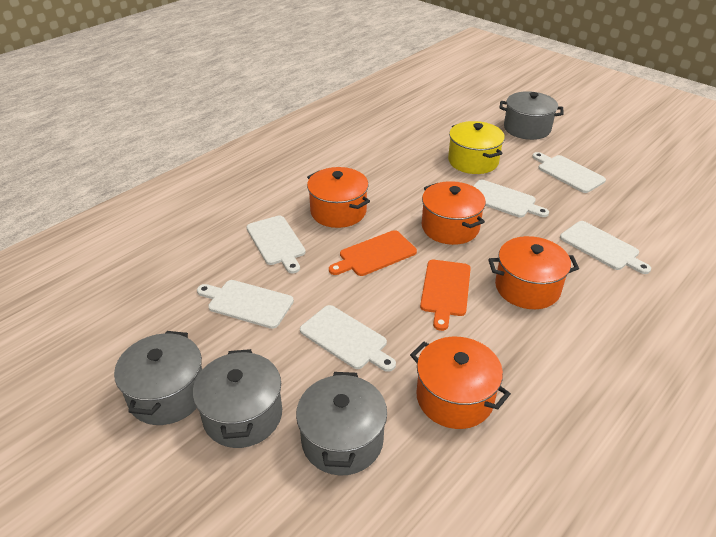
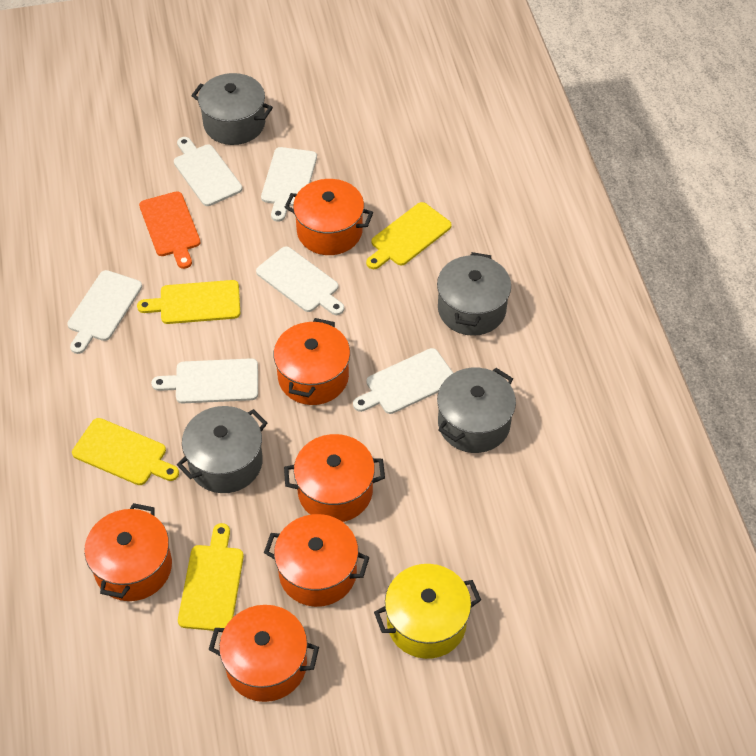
orange cutting board: [329,230,417,276] [420,260,471,331] = 2 -> [139,191,201,269] = 1
orange pot: [307,167,370,228] [410,337,511,429] [422,181,486,245] [488,236,579,309] = 4 -> [84,503,172,601] [209,605,319,702] [264,514,370,607] [274,318,350,405] [284,434,385,522] [285,179,373,255] = 6
yellow cutting board: none = 0 -> [72,418,179,485] [137,280,240,324] [178,523,244,631] [366,202,452,269] = 4

